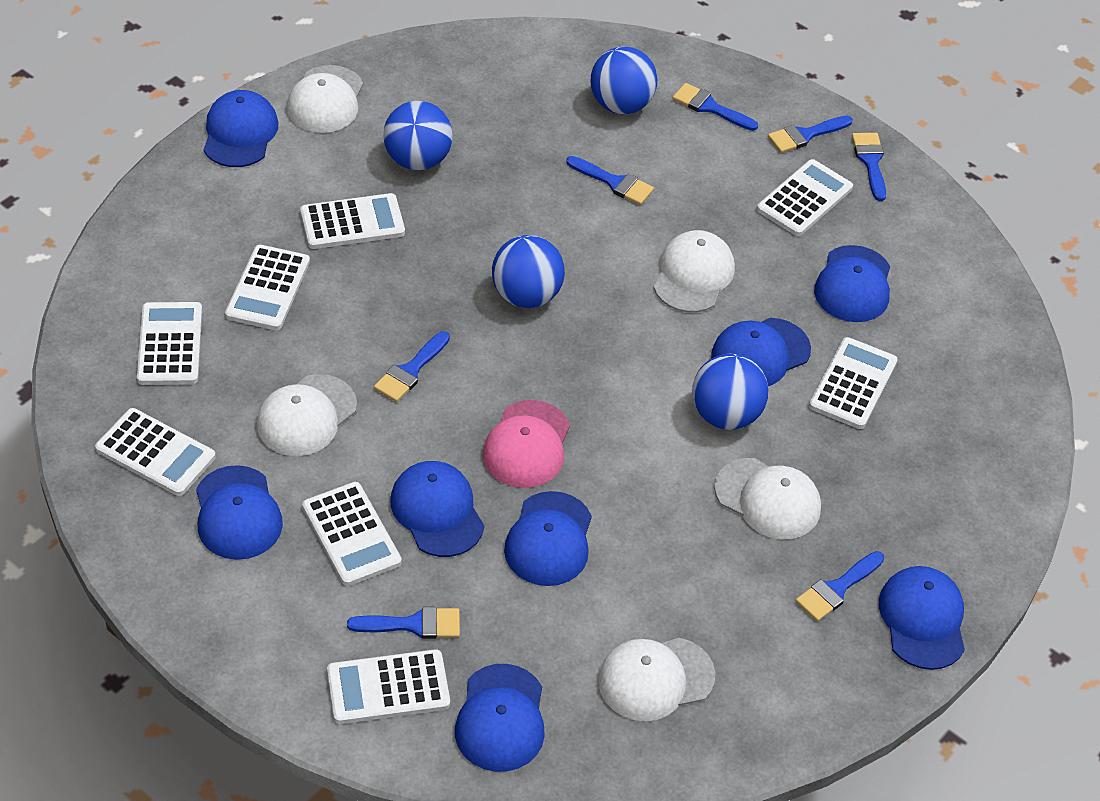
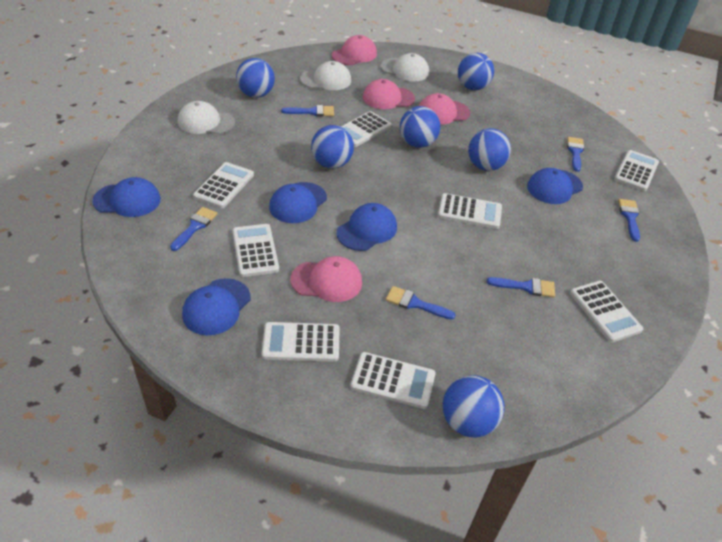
blue ball: [383,101,453,170] [492,235,565,308] [591,46,657,114] [692,354,769,430] = 4 -> [236,58,275,98] [311,125,354,169] [400,106,440,148] [443,375,504,438] [458,53,494,90] [468,128,511,171] = 6
blue brush: [347,607,460,639] [374,331,450,402] [566,156,654,205] [673,83,758,131] [768,116,853,153] [796,551,884,621] [852,133,886,201] = 7 -> [170,207,218,251] [281,105,334,117] [386,286,455,320] [487,277,555,297] [567,137,584,172] [618,199,640,242] = 6
blue cap: [196,465,283,560] [204,90,279,167] [390,461,484,557] [455,664,545,772] [504,491,592,586] [711,318,811,386] [814,245,890,322] [879,566,965,670] = 8 -> [92,177,161,217] [182,278,250,335] [269,182,327,223] [336,203,397,251] [527,168,583,204] = 5
pink cap: [483,400,570,488] = 1 -> [291,256,362,302] [332,35,377,65] [363,79,415,109] [419,93,470,125] = 4
white cap: [257,374,357,456] [287,65,363,133] [598,638,715,721] [654,230,735,312] [714,458,821,539] = 5 -> [178,101,235,134] [300,61,351,90] [381,53,429,82] = 3

